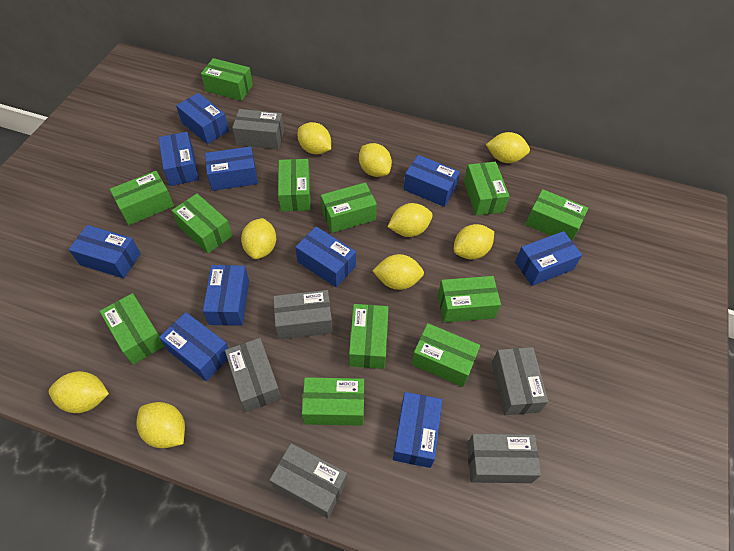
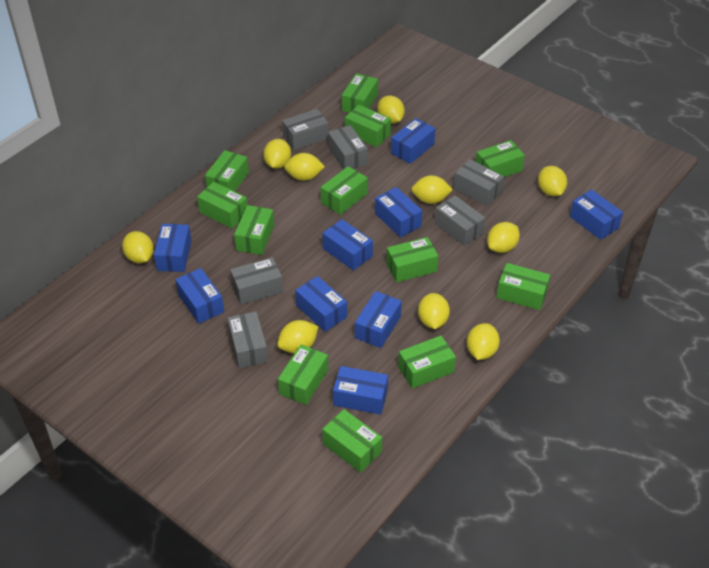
blue box: [69,225,141,278] [158,132,199,186] [159,312,229,381] [176,93,229,144] [203,265,249,326] [205,146,258,191] [295,227,356,287] [393,392,442,468] [403,155,460,207] [515,231,582,286] = 10 -> [154,224,192,272] [175,268,224,324] [295,276,347,332] [322,219,373,271] [333,366,388,415] [355,291,402,348] [375,187,422,238] [391,118,435,164] [570,189,623,240] = 9
yellow lemon: [49,371,109,413] [136,402,185,448] [241,218,276,259] [298,122,331,155] [359,143,392,177] [373,254,424,290] [388,203,433,237] [454,224,494,259] [486,132,530,163] = 9 -> [122,231,154,263] [263,139,291,169] [277,320,318,353] [284,153,325,181] [377,95,405,124] [411,175,453,204] [418,293,450,329] [467,323,500,360] [487,222,520,253] [538,166,567,196] = 10

